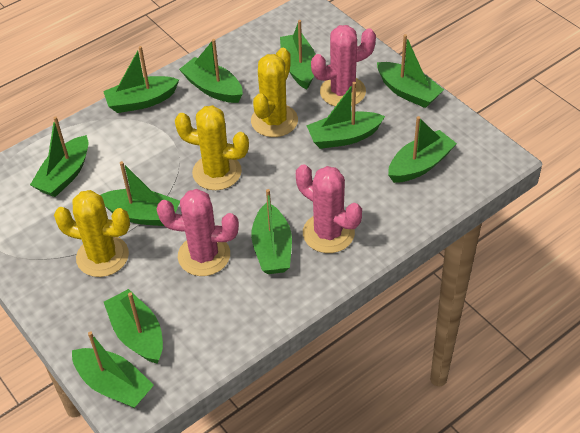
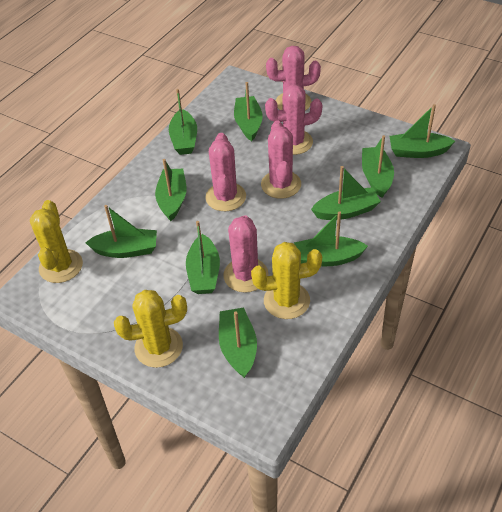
green boat: [30,116,89,197] [72,331,154,408] [100,161,180,226] [103,46,179,113] [104,289,163,363] [179,39,243,103] [251,189,292,274] [280,20,316,90] [306,82,385,149] [377,34,444,108] [388,116,457,183] = 11 -> [85,205,157,258] [155,159,186,221] [169,89,197,155] [186,221,220,294] [219,307,257,378] [234,82,263,141] [294,211,368,266] [311,166,381,220] [362,135,394,198] [389,104,455,158] = 10
pink cactus: [157,189,239,276] [296,164,362,253] [311,25,376,106] = 3 -> [205,133,246,211] [223,215,268,293] [261,120,301,199] [265,84,322,155] [266,46,321,111] = 5

